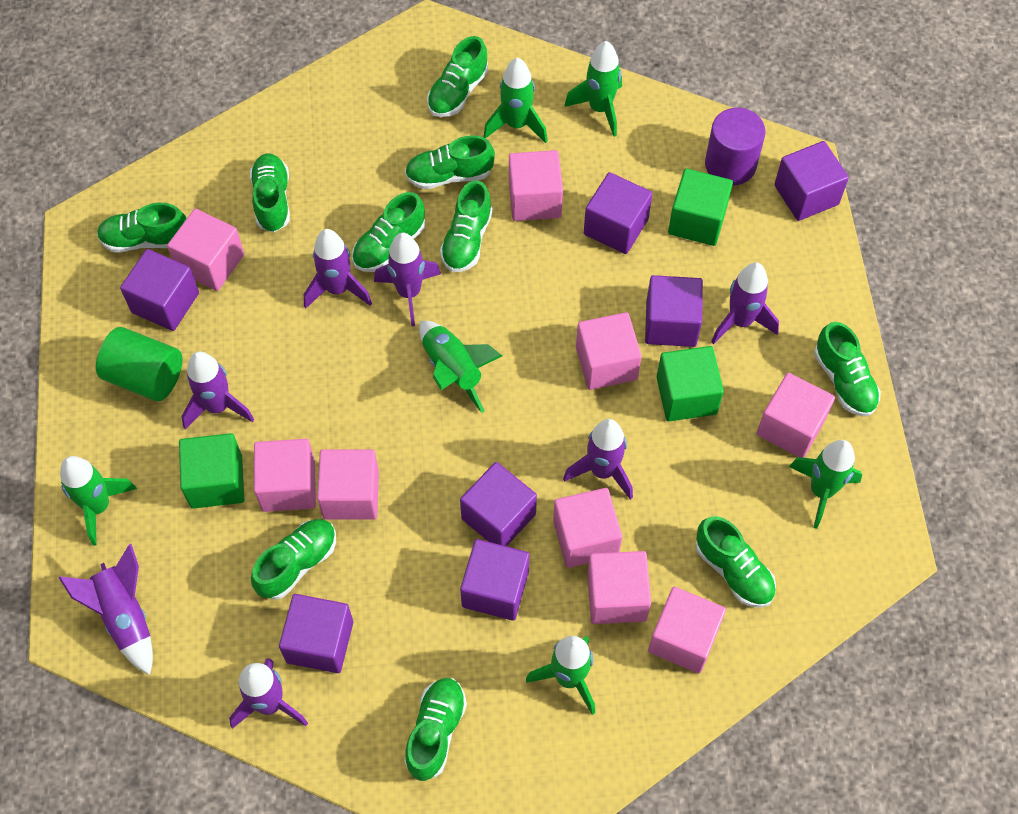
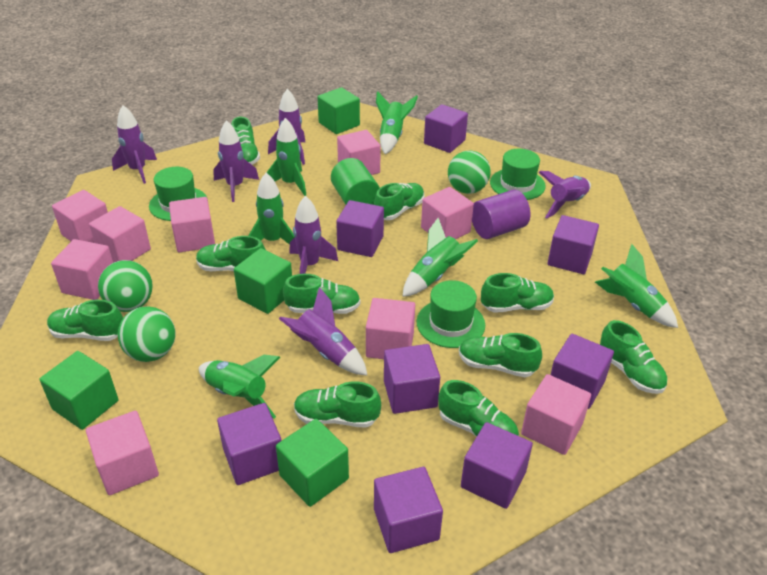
green ball: none = 0 -> [98,260,153,312] [118,306,176,362] [448,150,491,194] = 3
green cube: [179,433,244,509] [657,346,724,421] [668,168,733,246] = 3 -> [39,351,118,430] [234,248,292,314] [276,419,349,507] [318,87,360,134] = 4
green hat: none = 0 -> [149,167,208,221] [417,280,485,348] [490,149,546,200] = 3
purple cube: [120,249,199,331] [279,594,353,673] [460,462,537,546] [460,539,529,621] [584,172,653,254] [645,275,703,347] [774,141,849,221] = 7 -> [217,403,281,485] [336,200,384,257] [374,467,443,553] [384,344,440,414] [424,104,468,153] [461,422,533,509] [548,215,599,274] [550,334,614,409] = 8
purple rocket: [58,544,153,675] [182,351,254,430] [229,658,308,729] [304,229,372,309] [374,233,441,326] [563,419,633,500] [711,262,779,344] = 7 -> [112,105,157,184] [213,120,259,202] [268,89,305,165] [279,287,368,376] [289,196,338,274] [539,171,591,218] = 6

